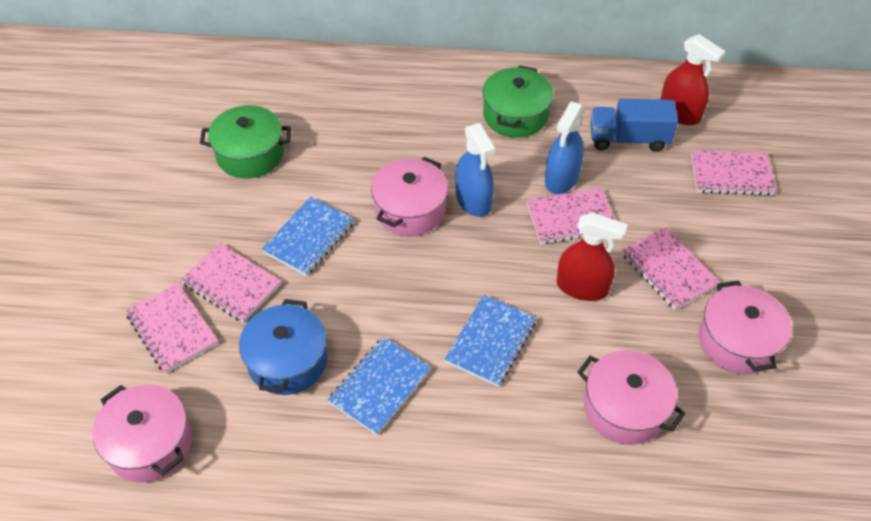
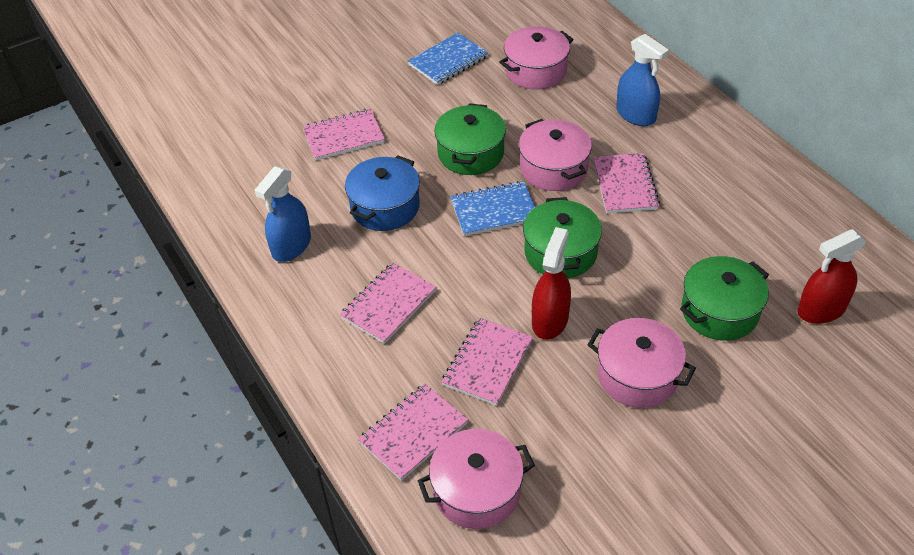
blue notebook: [262,197,354,276] [328,337,431,435] [445,295,536,387] = 3 -> [408,33,488,85] [450,181,535,236] = 2
blue truck: [590,99,678,152] = 1 -> none = 0
green pot: [200,105,291,179] [483,65,553,138] = 2 -> [434,103,506,175] [523,197,602,278] [680,256,769,341] = 3

